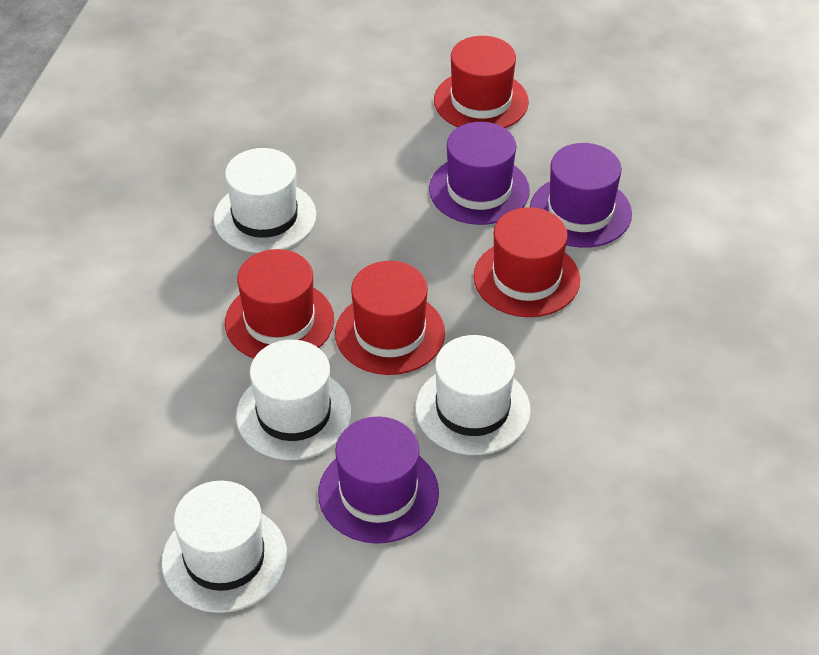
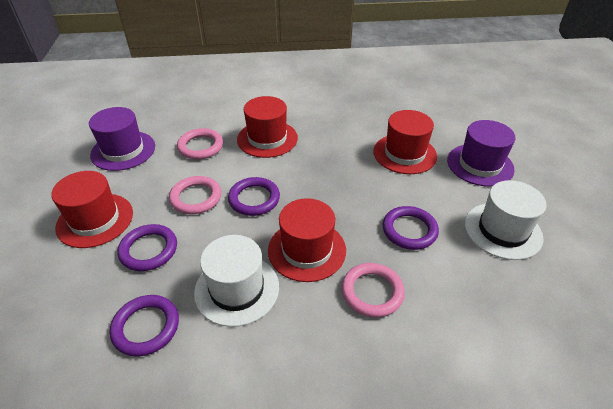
pink ring: none = 0 -> [169,176,221,214] [177,128,223,160] [342,263,405,318] = 3
purple hat: [318,416,439,544] [429,122,530,225] [530,143,632,248] = 3 -> [89,107,155,171] [447,120,516,187] = 2
purple ring: none = 0 -> [110,295,179,356] [118,224,177,271] [228,177,280,216] [383,206,439,250] = 4
white hat: [162,481,287,613] [214,148,316,253] [236,340,352,460] [415,335,531,455] = 4 -> [194,235,279,327] [465,180,547,260] = 2

